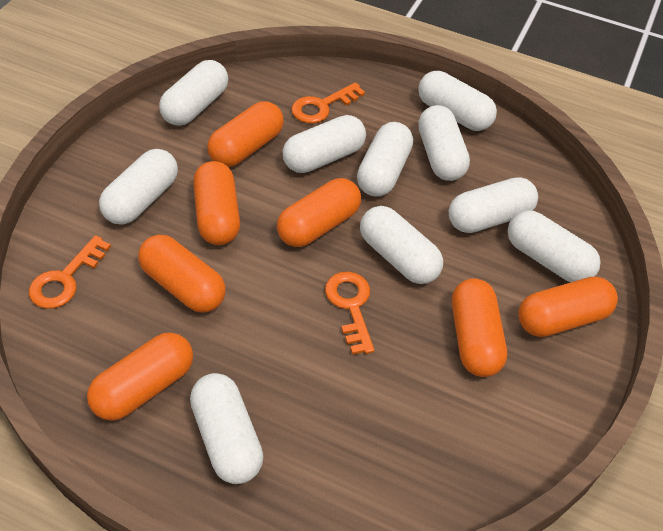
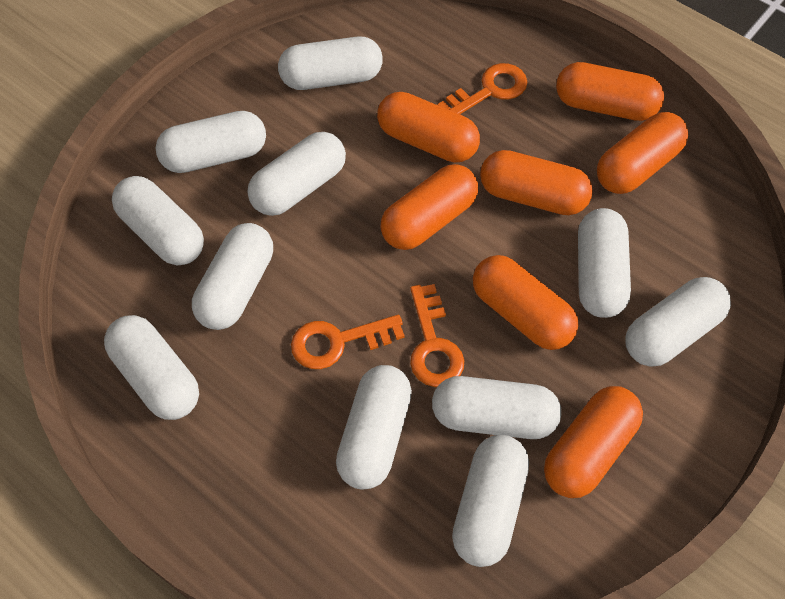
white capsule: [99,149,178,225] [159,60,228,126] [190,373,263,484] [283,115,366,173] [357,122,413,197] [360,206,443,284] [418,71,497,131] [418,105,470,181] [449,177,538,233] [508,210,601,282] = 10 -> [104,315,199,420] [112,176,204,265] [156,111,266,173] [192,223,273,330] [247,132,346,216] [278,37,383,90] [336,365,412,490] [432,376,561,439] [452,435,529,567] [578,208,631,318] [625,277,731,367] = 11

